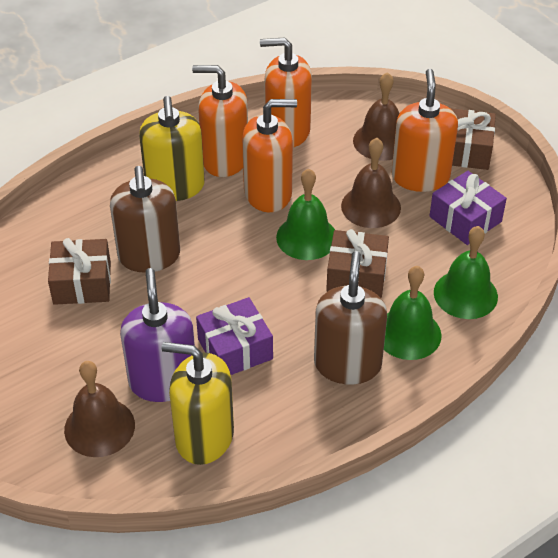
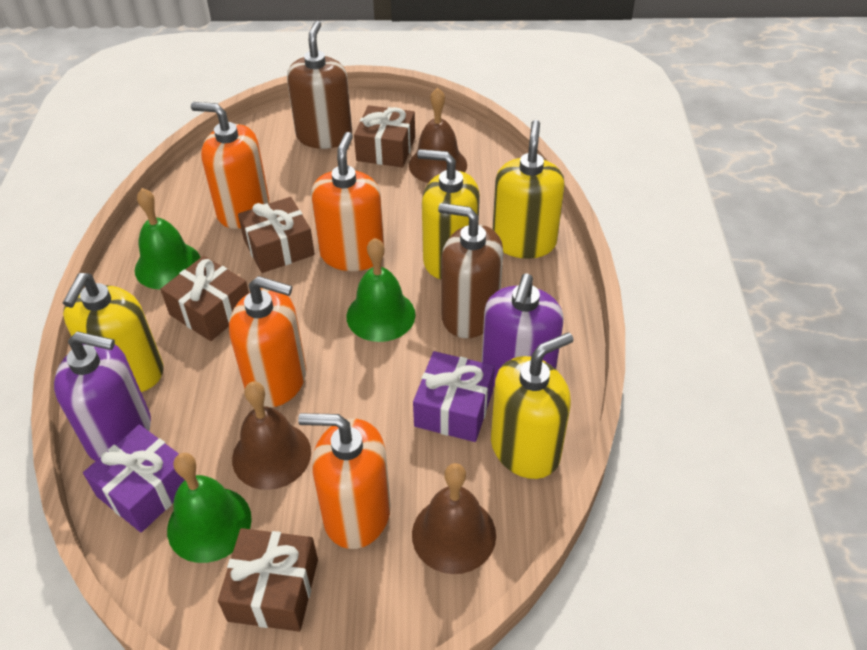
brown gift: [48,238,111,305] [326,229,389,298] [450,108,496,170] = 3 -> [160,256,249,341] [218,528,318,632] [238,197,315,273] [354,105,415,168] = 4
purple soap dispenser: [120,268,195,402] = 1 -> [54,331,151,461] [482,274,564,387] = 2
yellow soap dispenser: [139,96,205,201] [162,342,234,465] = 2 -> [63,273,164,392] [417,149,480,279] [491,332,574,479] [493,120,565,259] = 4

